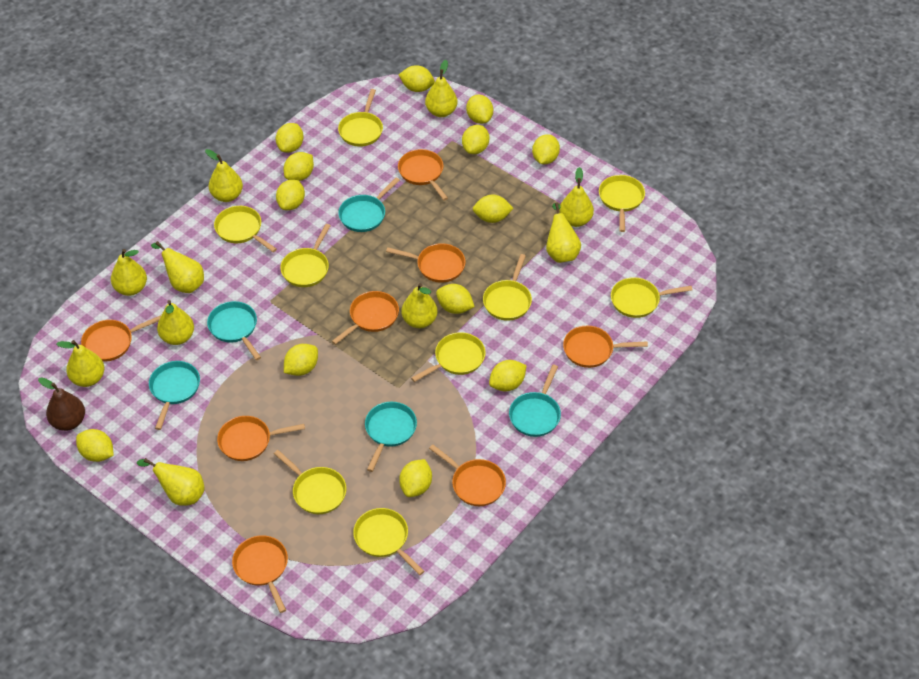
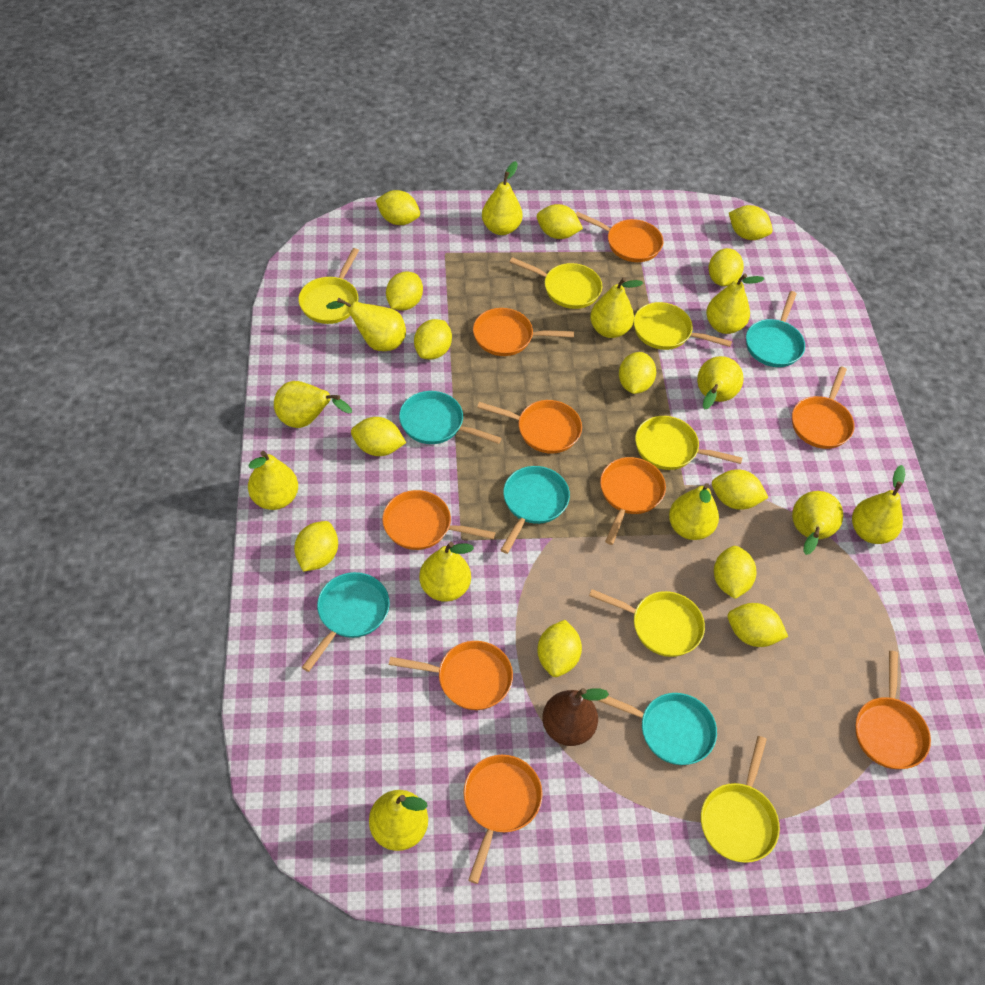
orange pan: [81,315,161,362] [217,416,305,461] [232,535,288,613] [331,291,399,345] [386,243,466,283] [398,149,448,200] [429,444,506,506] [563,326,648,368] = 8 -> [382,490,496,550] [389,641,513,710] [464,755,543,884] [473,308,574,356] [477,400,582,454] [576,212,663,262] [600,457,666,545] [792,366,855,449] [856,651,931,769] = 9
yellow pan: [214,206,277,252] [274,450,346,514] [280,224,331,287] [338,89,383,147] [353,508,425,575] [411,332,486,382] [483,254,532,321] [599,175,645,232] [611,277,692,318] = 9 -> [298,248,359,324] [510,257,602,309] [589,589,705,657] [634,302,732,350] [635,416,742,470] [701,736,780,863] = 6
yellow pear: [57,340,104,387] [111,249,147,296] [137,458,204,506] [151,241,204,293] [157,300,194,345] [205,149,243,202] [402,283,438,328] [425,60,458,117] [546,203,581,263] [559,167,594,227] = 10 -> [248,451,298,510] [274,381,352,428] [326,298,406,351] [369,790,428,851] [419,542,474,602] [482,161,523,235] [590,277,643,338] [669,483,719,540] [697,356,744,409] [706,273,764,334] [792,491,843,555] [852,465,905,544] = 12

